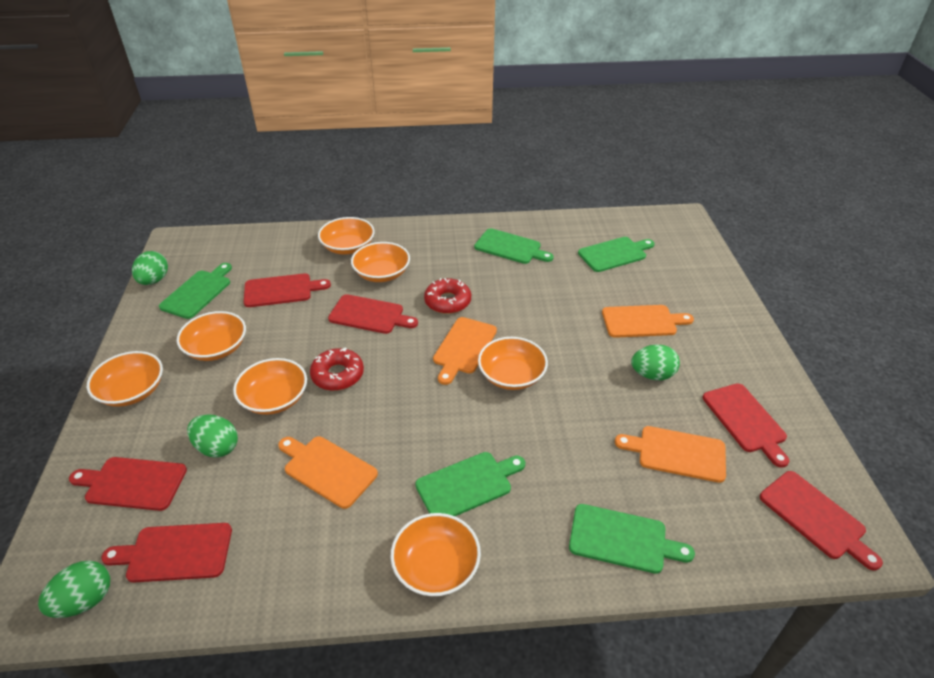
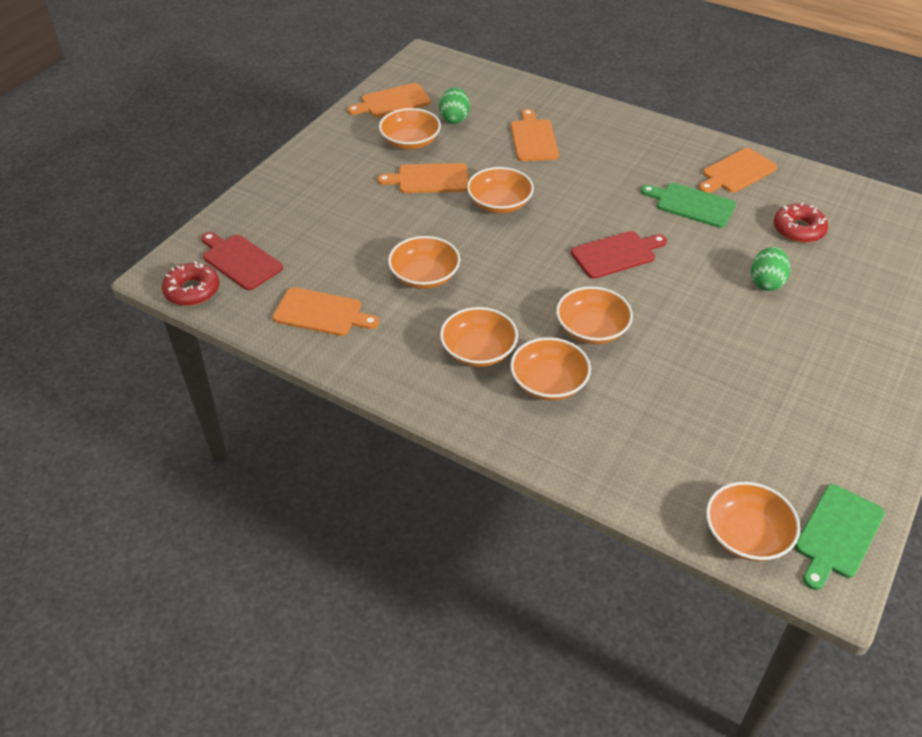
green cutting board: [159,263,232,319] [415,452,525,516] [474,228,554,264] [569,504,695,574] [578,237,655,272] = 5 -> [641,183,736,228] [795,484,885,590] = 2
green egg: [38,561,110,618] [132,251,168,285] [187,414,238,458] [631,345,680,380] = 4 -> [439,87,470,124] [751,247,790,291] = 2
orange cutting board: [278,436,378,509] [433,317,497,385] [602,305,694,338] [615,426,726,483] = 4 -> [273,287,379,336] [347,83,431,117] [377,163,468,193] [511,109,559,161] [699,148,777,193] = 5
red cutting board: [69,457,187,511] [101,523,232,583] [244,273,331,307] [328,294,418,334] [703,383,789,468] [760,471,883,571] = 6 -> [201,232,283,290] [571,231,667,279] = 2

